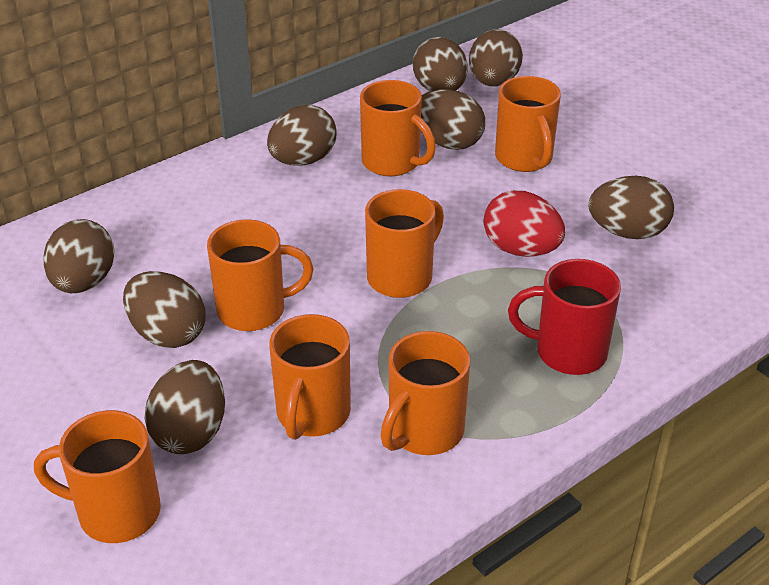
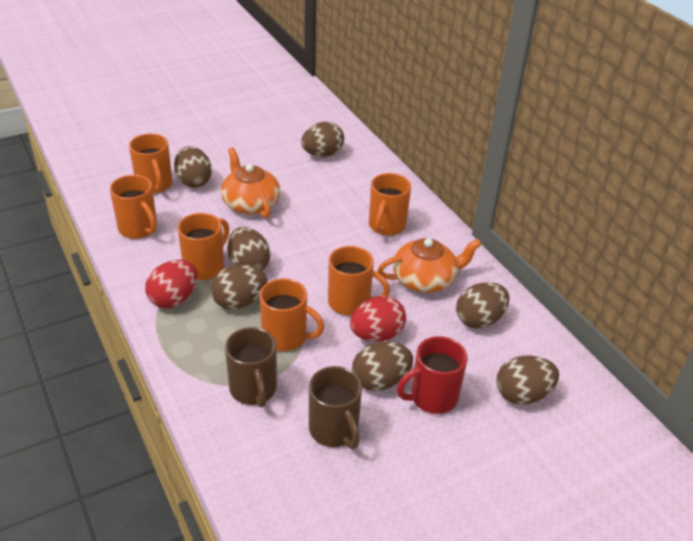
brown egg: [43,219,114,293] [123,271,206,348] [145,360,225,454] [267,105,337,165] [413,37,468,91] [421,89,485,150] [469,29,523,87] [589,176,674,239] = 8 -> [174,146,212,188] [210,265,267,309] [227,227,270,270] [301,122,344,157] [352,341,413,391] [456,282,509,329] [496,355,559,405] = 7
brown mug: none = 0 -> [225,327,277,407] [309,366,362,449] = 2
orange mug: [34,410,161,543] [207,219,313,331] [269,314,351,440] [360,80,436,177] [365,189,444,298] [380,331,470,455] [495,76,561,172] = 7 -> [110,175,157,239] [129,134,172,194] [178,213,229,280] [259,278,324,351] [328,246,390,315] [369,173,411,236] = 6
orange teapot: none = 0 -> [221,147,280,218] [377,238,482,293] = 2
red egg: [484,190,565,257] = 1 -> [145,260,197,308] [350,296,406,341] = 2

